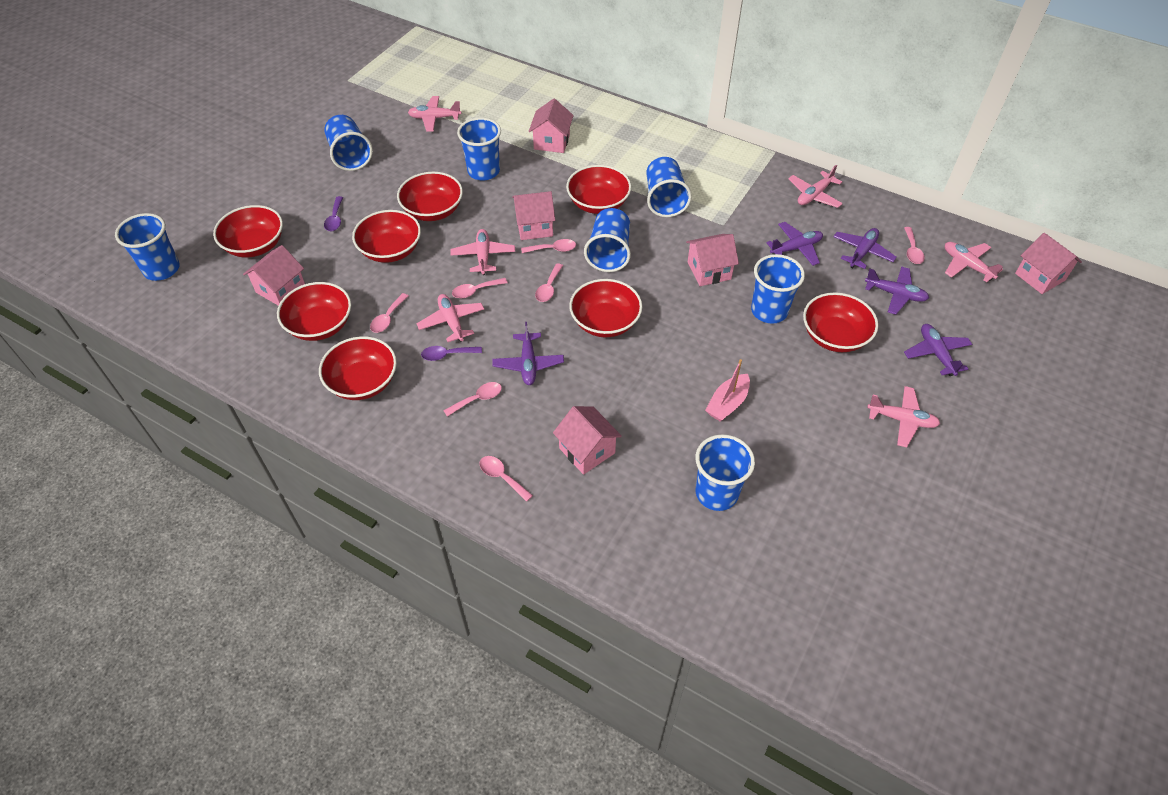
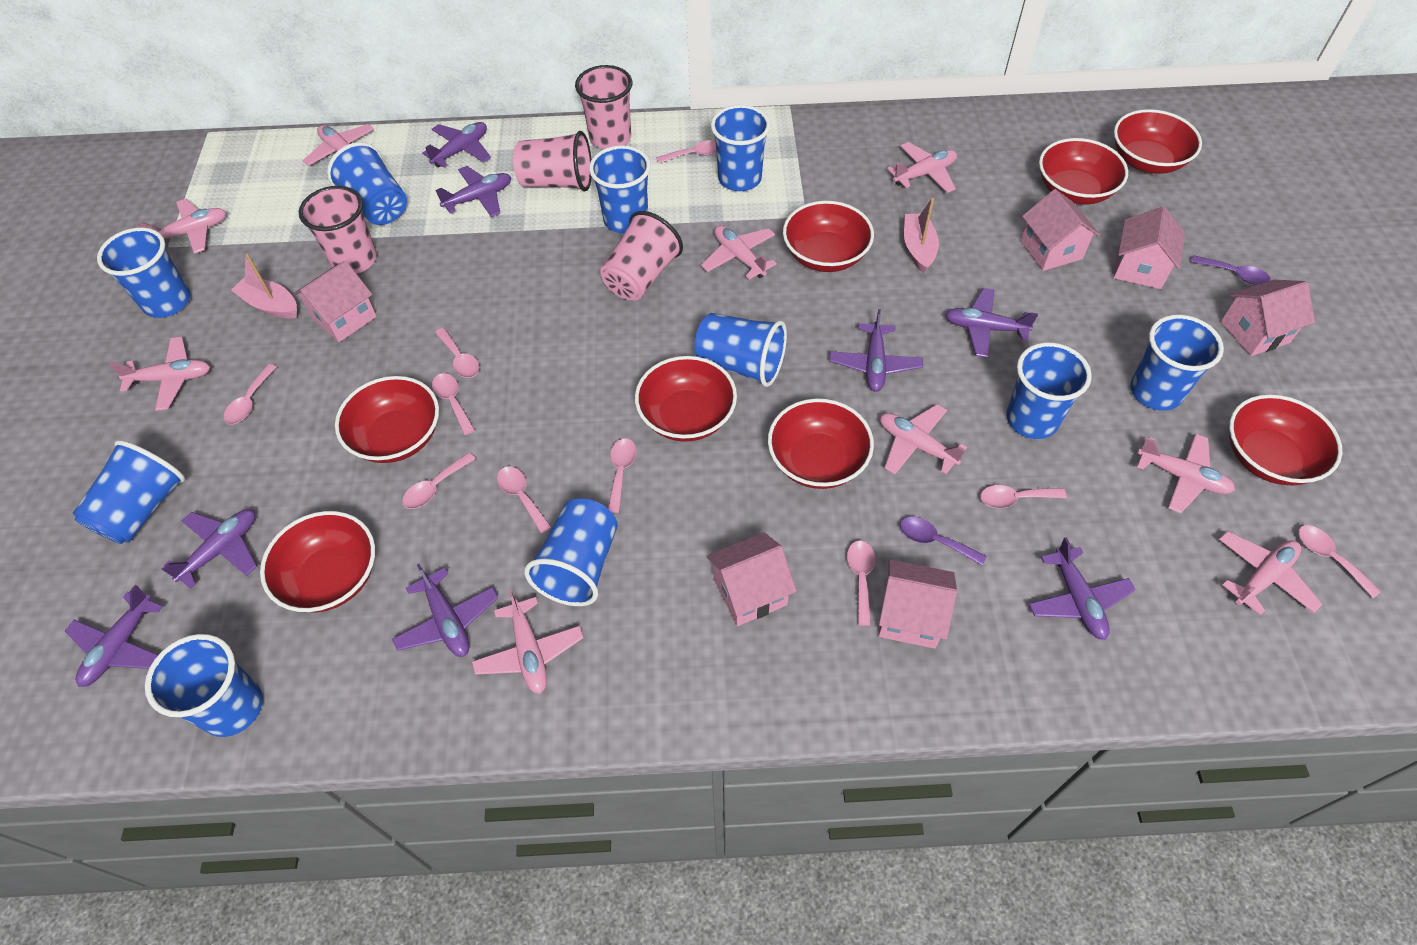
blue cup: [115,213,180,281] [324,115,373,171] [457,117,501,181] [584,208,631,272] [646,157,692,217] [695,434,755,511] [751,254,805,324] = 7 -> [73,440,185,544] [97,228,190,318] [145,634,263,737] [327,142,407,225] [524,498,618,606] [589,145,651,233] [694,313,787,387] [711,105,771,191] [1006,342,1092,439] [1130,315,1224,411] = 10
pink boat: [705,359,750,422] = 1 -> [231,254,297,319] [904,198,939,273] = 2
pink cup: none = 0 -> [299,186,377,274] [513,131,592,191] [575,65,632,149] [600,211,683,300] = 4
pink plane: [408,96,461,131] [416,294,484,342] [450,229,515,275] [788,165,843,208] [867,386,940,447] [945,242,1003,282] = 6 -> [109,337,210,411] [137,199,226,254] [303,124,374,166] [472,590,583,694] [701,225,777,280] [880,404,967,475] [887,142,957,193] [1137,434,1235,514] [1219,531,1322,615] = 9
pink spoon: [370,293,408,333] [443,382,502,417] [452,278,508,298] [479,456,533,502] [521,239,576,253] [535,263,563,302] [904,227,925,264] = 7 -> [223,364,277,425] [402,452,476,509] [432,373,475,435] [435,328,480,378] [497,467,551,533] [608,439,637,513] [656,140,717,163] [847,540,875,626] [980,485,1067,508] [1298,525,1381,598] = 10
purple plane: [492,322,564,385] [766,222,823,266] [833,228,897,269] [865,266,929,315] [904,324,972,376] = 5 -> [65,585,163,687] [162,509,257,589] [392,564,498,657] [422,122,491,167] [436,166,511,217] [829,309,923,392] [945,288,1038,358] [1029,537,1135,640] = 8

